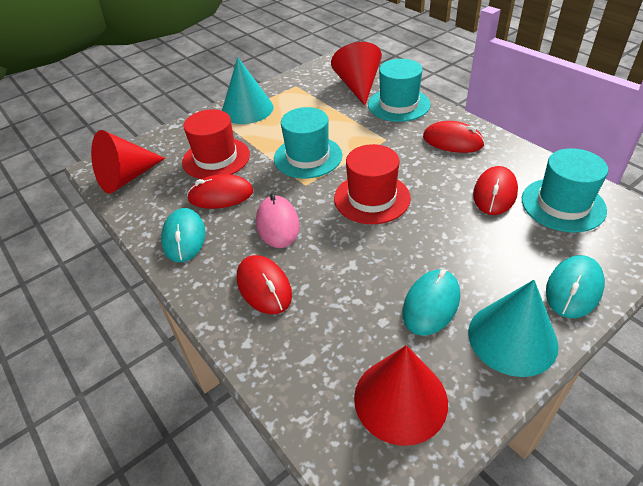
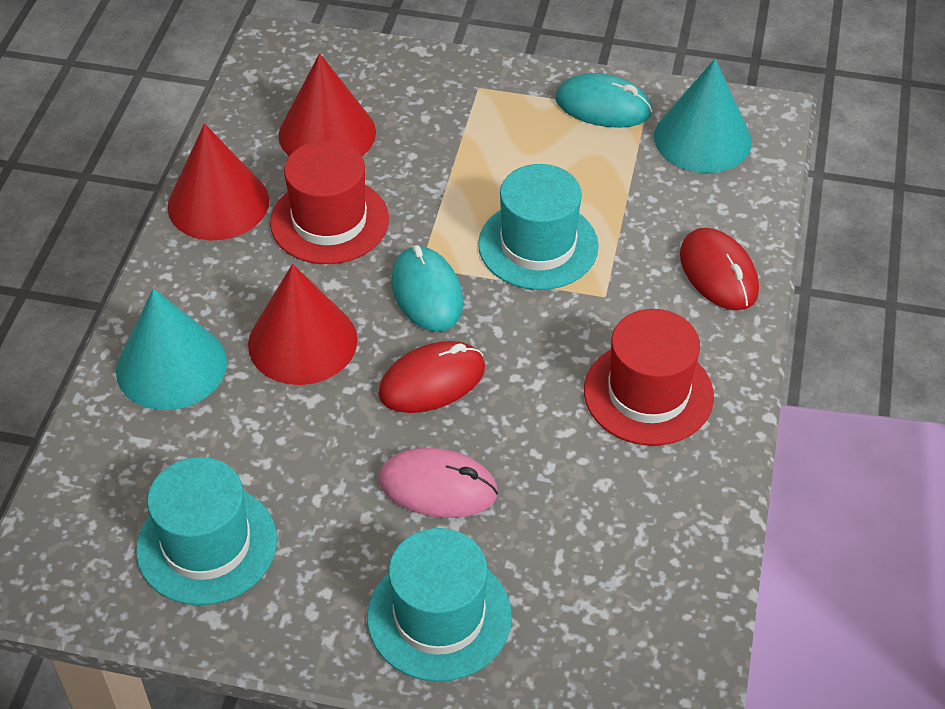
red mouse: [187,174,253,209] [237,255,292,314] [423,121,485,153] [473,166,518,215] = 4 -> [378,341,485,413] [680,228,759,310] = 2
turquoise mouse: [161,208,205,262] [403,269,460,336] [546,255,605,318] = 3 -> [391,245,463,332] [555,73,652,128] = 2

